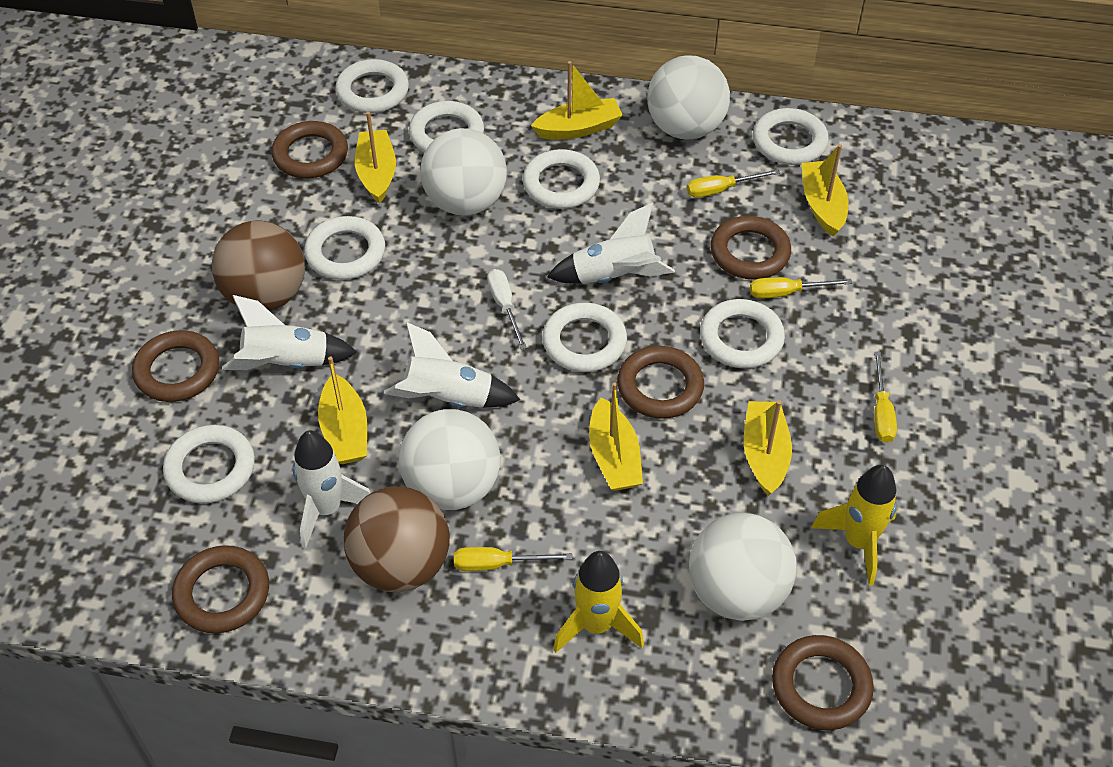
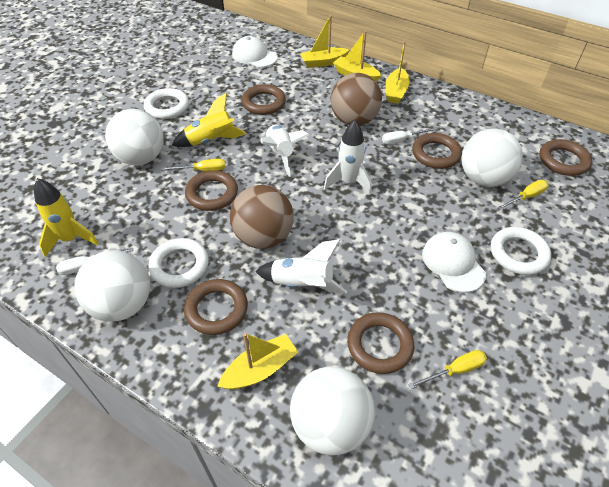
white cap: none = 0 -> [232,36,278,68] [422,232,486,293] = 2
white ring: [163,425,255,503] [304,216,385,280] [335,59,409,113] [409,101,484,153] [523,149,600,209] [542,303,627,372] [700,299,785,368] [753,108,829,165] = 8 -> [144,88,189,119] [148,238,209,288] [491,227,551,275] = 3
white rocket: [222,295,357,370] [293,431,371,549] [384,322,520,408] [547,203,675,284] = 4 -> [255,239,347,294] [261,125,309,177] [324,120,372,195] = 3
white screwdriver: [487,269,527,350] = 1 -> [56,247,134,275] [382,127,438,144] = 2
yellow boat: [318,356,367,464] [355,112,396,204] [531,61,623,139] [589,382,643,491] [744,400,792,496] [801,144,849,237] = 6 -> [217,333,298,389] [300,15,349,68] [333,30,382,82] [386,41,410,104] = 4
yellow screwdriver: [454,547,572,571] [687,169,780,198] [750,277,852,299] [874,352,897,443] = 4 -> [161,159,225,171] [408,350,487,389] [497,180,548,210] = 3

